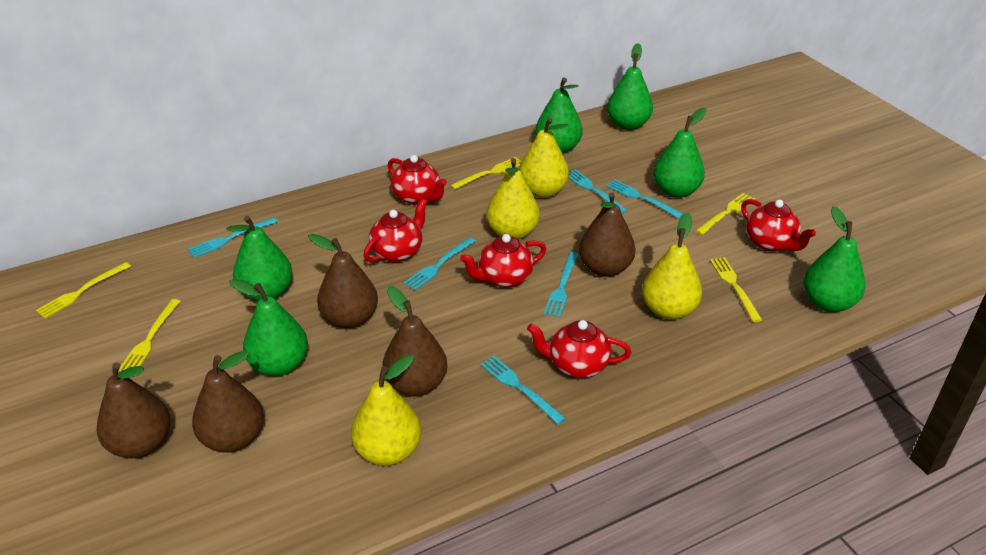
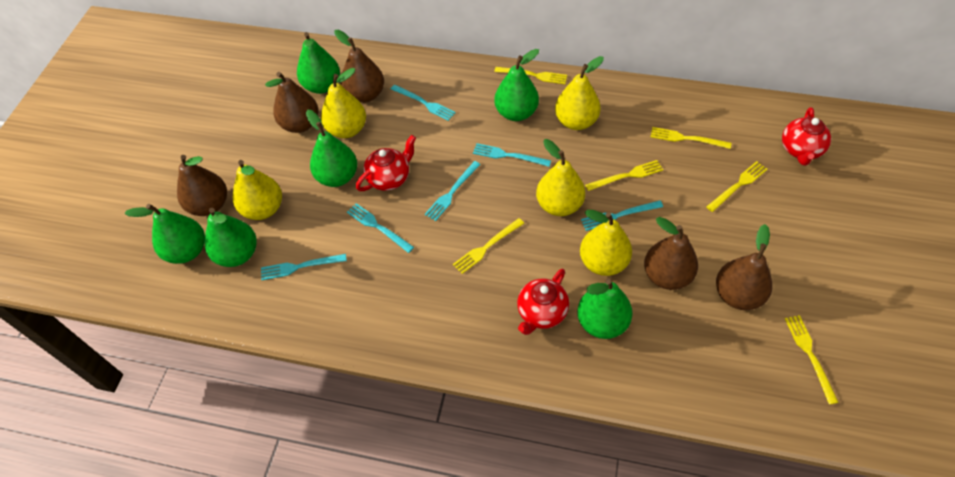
red teapot: [364,198,428,262] [388,155,447,205] [460,234,546,288] [527,320,631,378] [741,199,816,252] = 5 -> [356,135,416,191] [517,268,569,335] [782,107,831,166] = 3
yellow fork: [36,262,131,319] [119,299,181,371] [450,157,522,190] [696,193,755,235] [710,257,762,322] = 5 -> [453,218,524,274] [494,67,567,84] [585,160,663,191] [651,127,731,149] [706,161,767,212] [785,315,839,405] = 6
yellow pear: [351,355,421,466] [486,158,540,240] [519,118,569,198] [642,213,702,320] = 4 -> [233,160,282,220] [321,68,366,138] [536,139,585,216] [555,56,604,130] [580,210,632,276] = 5

